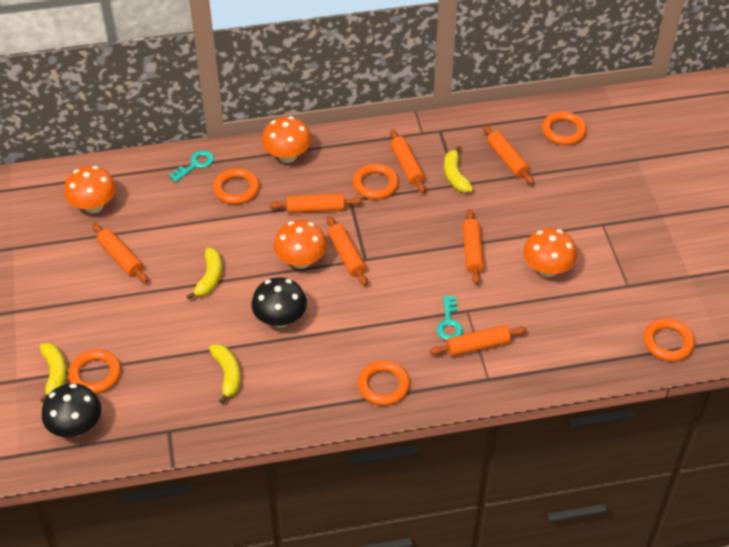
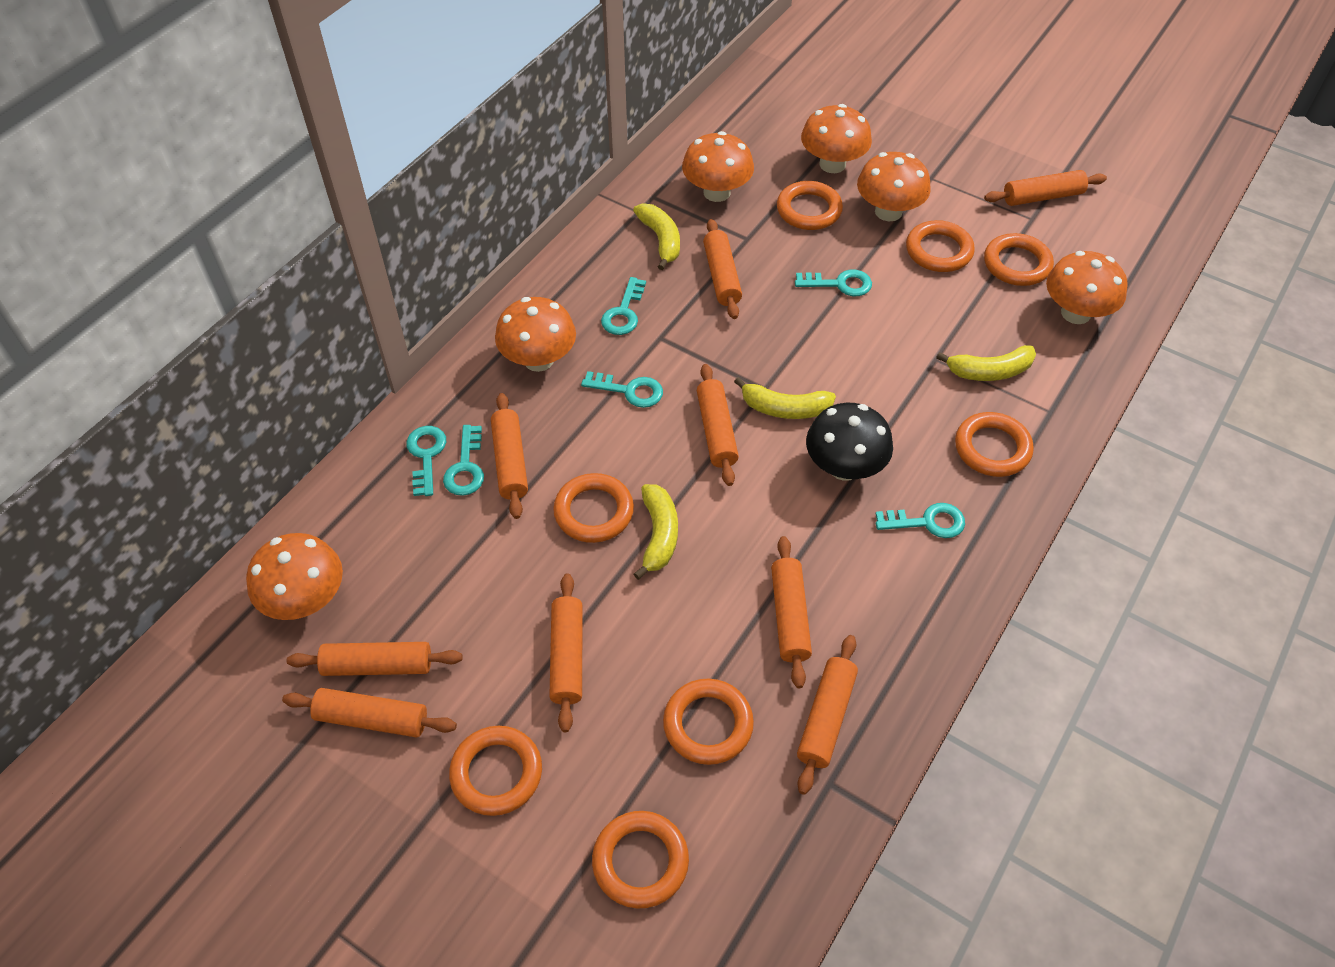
black mushroom: [42,383,101,437] [251,277,307,328] = 2 -> [806,403,893,481] = 1
orange mushroom: [64,166,116,213] [262,116,312,163] [274,220,327,269] [523,228,577,277] = 4 -> [246,533,343,620] [495,297,576,372] [682,131,754,202] [801,104,872,173] [857,152,931,221] [1046,251,1128,324] = 6
orange ring: [68,349,121,394] [213,168,260,204] [353,163,399,200] [357,360,410,406] [542,111,587,145] [643,318,695,361] = 6 -> [449,726,542,816] [553,473,634,543] [592,811,689,909] [663,679,754,765] [777,181,843,230] [906,220,975,272] [955,412,1034,477] [984,233,1054,286] = 8
orange rolling pin: [92,223,148,283] [269,193,362,213] [327,216,368,286] [390,129,425,193] [430,325,527,357] [462,209,484,284] [483,125,534,185] = 7 -> [282,688,457,737] [286,642,463,676] [491,393,528,519] [549,573,583,732] [697,364,739,486] [703,219,742,319] [771,536,812,688] [797,635,858,795] [984,170,1107,206] = 9
turquoise key: [169,150,214,182] [437,295,463,340] = 2 -> [406,426,446,496] [443,425,484,496] [581,371,663,408] [601,277,646,335] [795,270,872,296] [876,503,965,538] = 6

